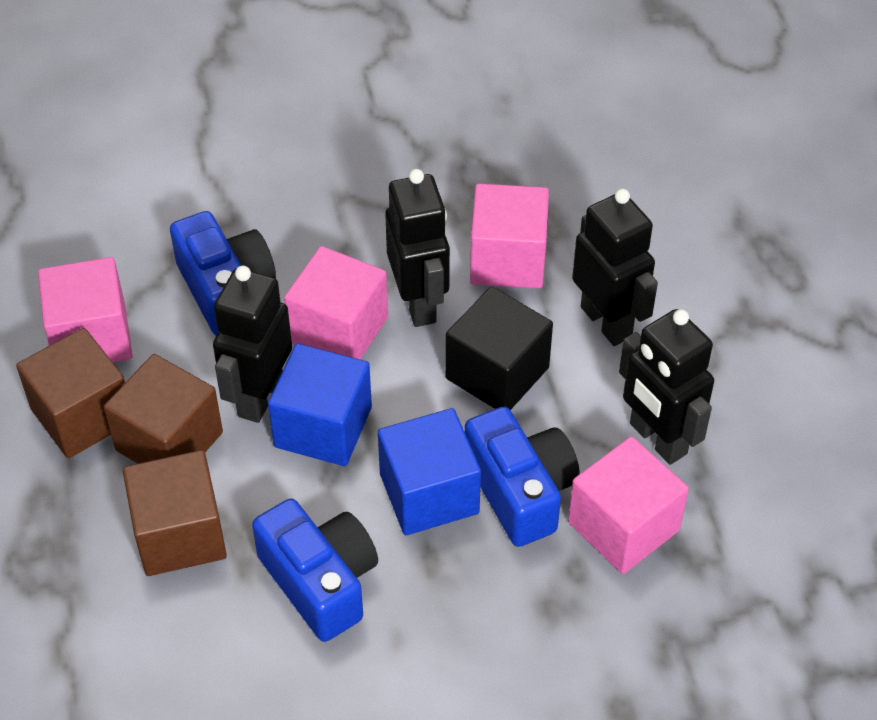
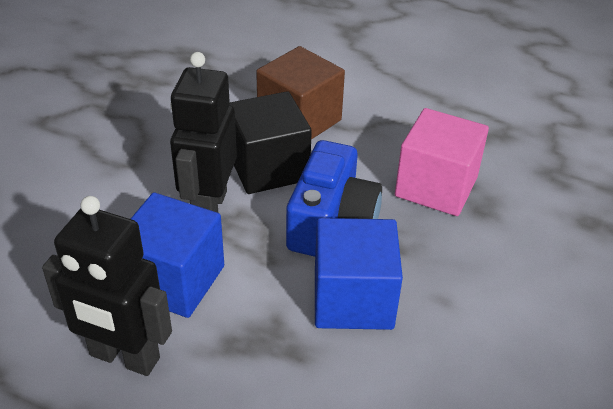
black robot: [213,266,292,423] [385,169,450,327] [572,189,658,346] [619,309,714,465] = 4 -> [42,196,172,376] [170,52,237,213] = 2
blue camera: [170,211,276,336] [252,499,378,642] [465,406,580,547] = 3 -> [286,140,382,257] = 1
brown cube: [16,328,125,458] [104,354,223,464] [123,450,227,576] = 3 -> [256,46,345,140] = 1
pink cube: [38,257,132,362] [284,246,388,359] [470,184,549,288] [568,436,689,574] = 4 -> [395,108,489,216] = 1

